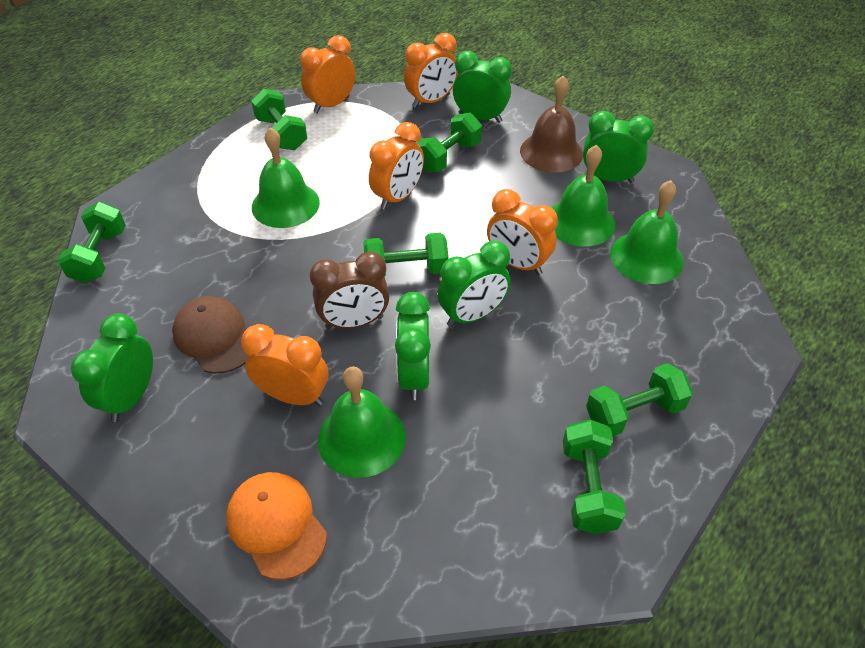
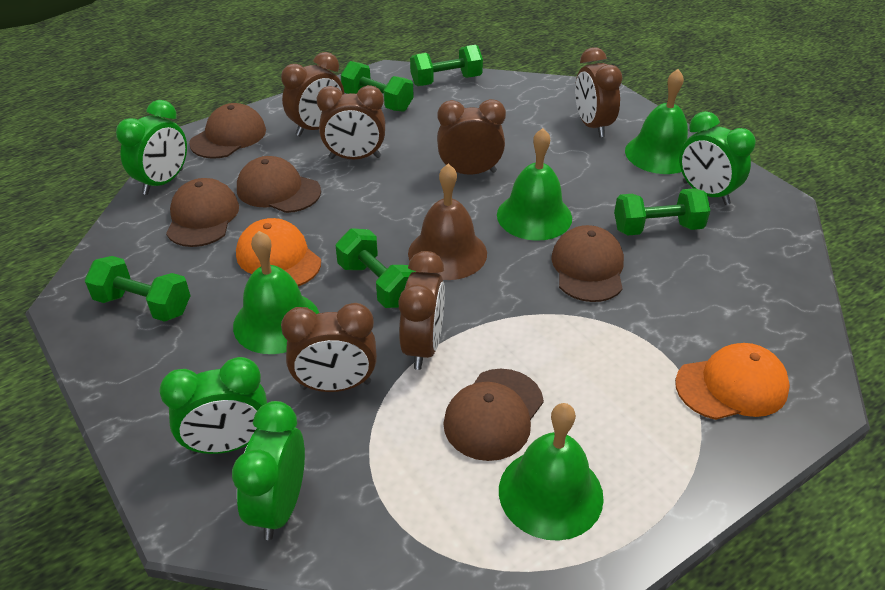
brown cap: [172,296,248,373] = 1 -> [166,178,239,247] [189,103,266,159] [237,156,321,213] [443,369,544,461] [551,225,624,302] = 5
brown clock: [310,251,390,329] = 1 -> [281,52,344,136] [281,303,377,392] [317,85,385,159] [398,251,445,370] [437,99,506,175] [575,47,623,137] = 6
green clock: [71,314,153,422] [395,292,431,400] [437,241,510,327] [453,51,512,123] [583,111,654,183] = 5 -> [116,100,187,195] [159,357,267,454] [232,401,305,540] [679,111,756,205] = 4
green dumbbell: [57,202,126,283] [251,89,307,150] [363,233,449,277] [417,113,482,172] [563,419,626,534] [586,363,693,436] = 6 -> [85,256,190,322] [336,228,416,308] [341,61,414,112] [410,45,483,86] [614,188,710,235] = 5
orange cap: [226,472,327,580] = 1 -> [236,218,321,286] [675,343,790,420] = 2
orange clock: [241,324,328,406] [300,35,355,113] [369,122,424,210] [404,33,458,108] [487,189,558,275] = 5 -> none = 0

